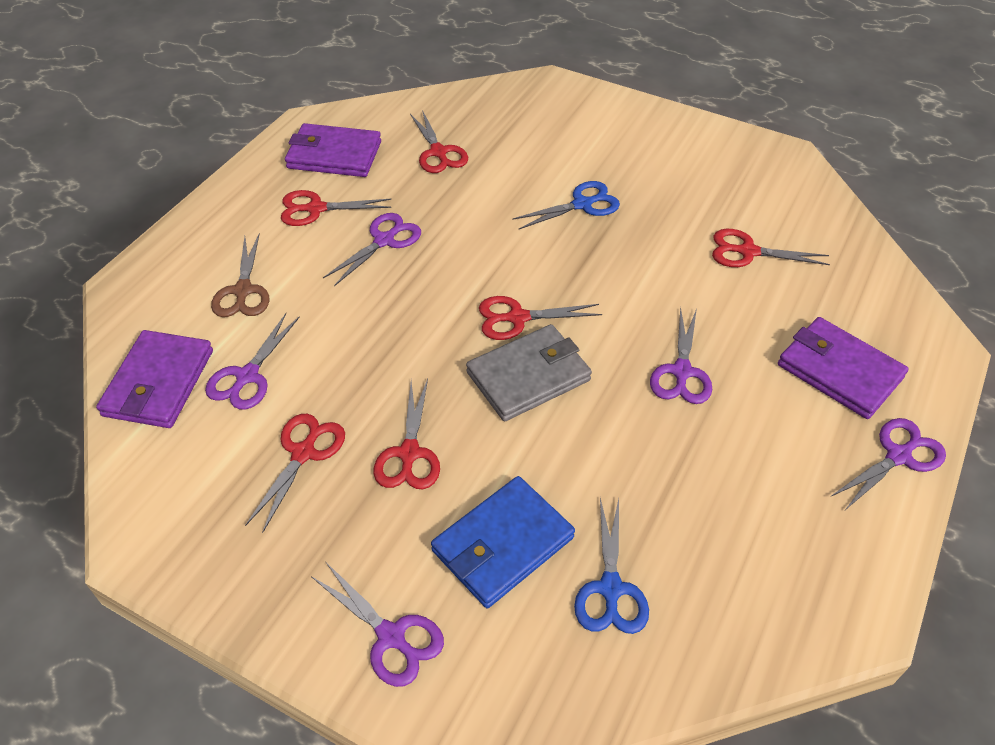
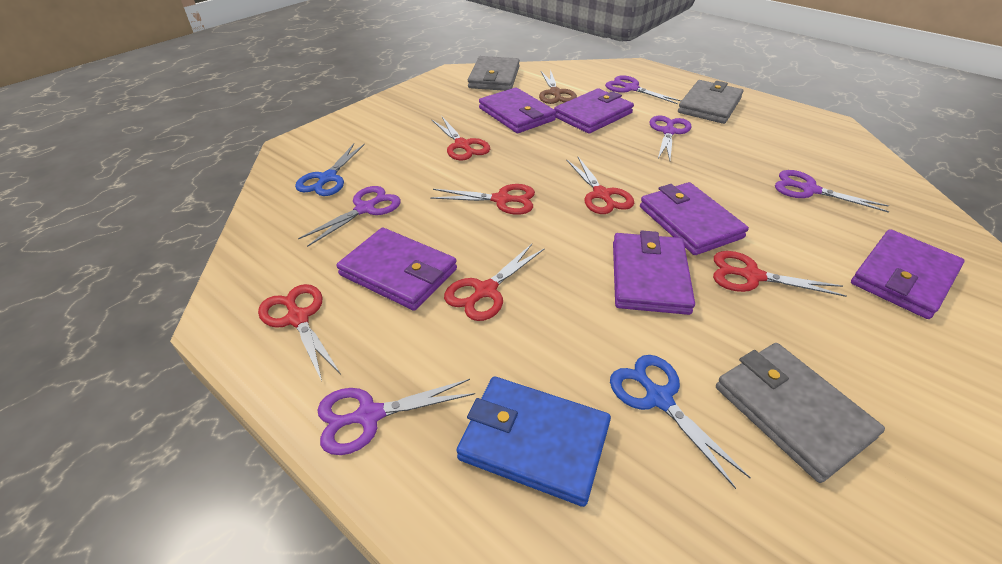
grey wallet: [466,324,592,421] = 1 -> [468,56,520,91] [678,80,744,124] [716,343,885,483] = 3
purple wallet: [96,330,213,428] [285,123,381,177] [778,317,909,419] = 3 -> [336,228,457,311] [479,87,556,133] [554,89,634,134] [613,231,695,315] [640,182,749,255] [851,229,965,319] = 6

